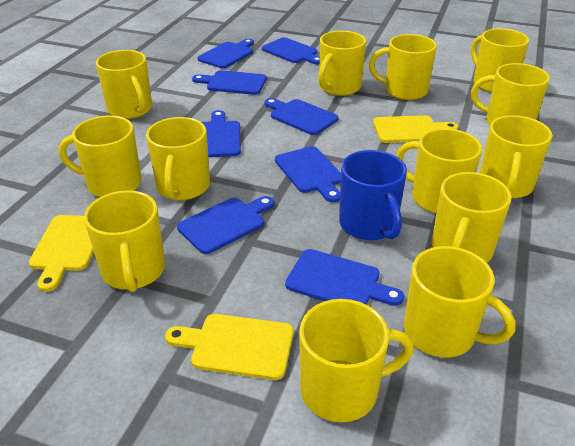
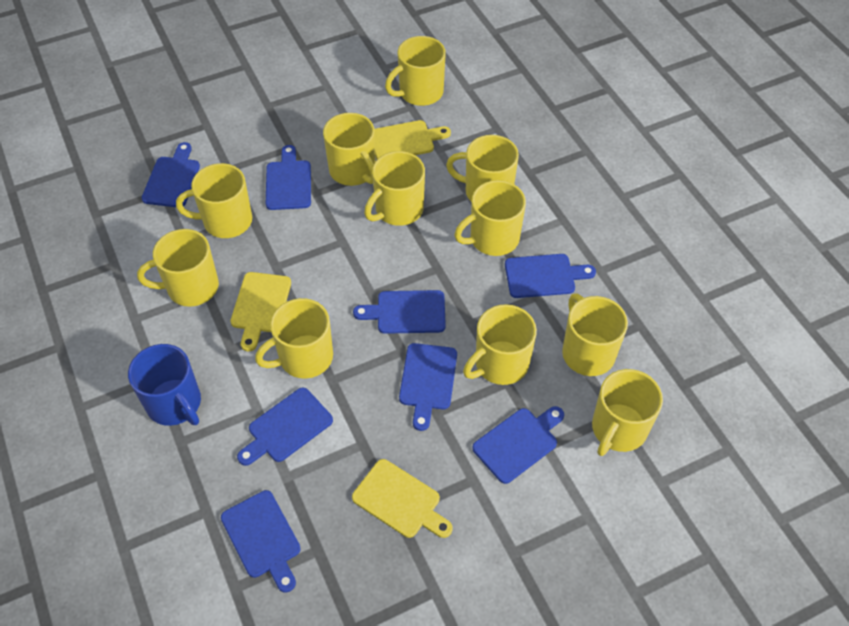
yellow mug: [59,116,142,197] [84,190,165,292] [96,50,152,119] [146,117,210,200] [299,299,414,422] [318,31,366,96] [369,34,437,100] [396,129,482,213] [404,246,516,358] [432,172,512,263] [471,28,529,92] [471,63,550,125] [480,115,552,198] = 13 -> [137,229,219,307] [176,163,252,238] [255,298,333,379] [323,113,375,186] [364,151,425,226] [385,36,446,106] [446,135,519,201] [454,180,526,256] [463,304,537,385] [562,294,628,376] [592,369,663,456] = 11

